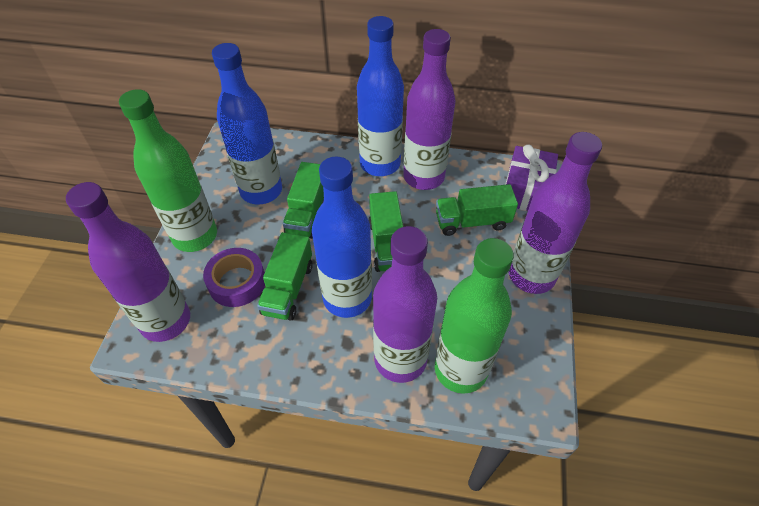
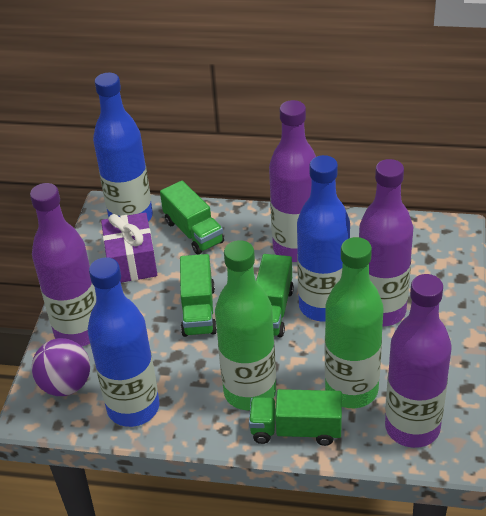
purple ball: none = 0 -> [32,338,90,396] = 1
purple tape: [203,248,265,307] = 1 -> none = 0

